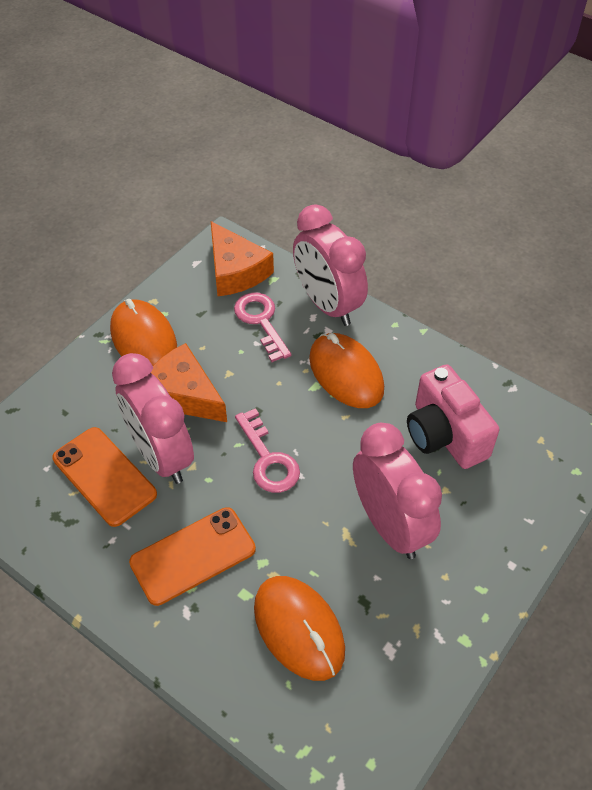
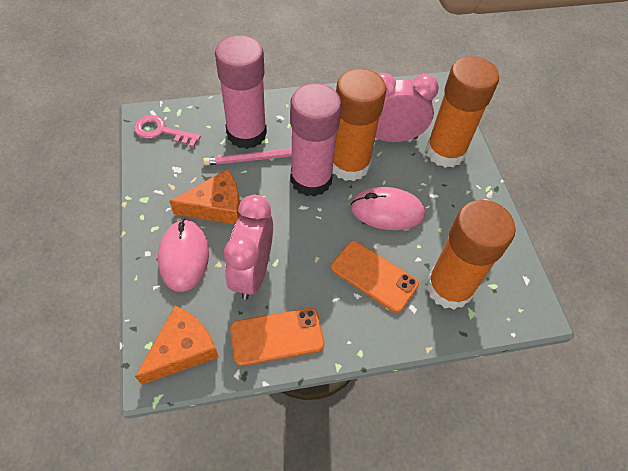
orange glue stick: none = 0 -> [332,68,386,181] [425,56,499,168] [427,200,516,309] = 3
orange mouse: [110,299,177,366] [254,576,345,681] [309,333,384,408] = 3 -> none = 0
pink camera: [407,364,499,469] = 1 -> none = 0
pink clock: [112,353,194,484] [293,204,368,326] [353,423,442,559] = 3 -> [224,195,273,300] [375,73,439,142] = 2
pink glue stick: none = 0 -> [215,35,267,149] [290,83,342,197] = 2
pink key: [234,293,292,362] [235,408,300,493] = 2 -> [134,115,201,147] = 1
pink mouse: none = 0 -> [158,219,209,292] [351,187,425,230] = 2
pink pencil: none = 0 -> [203,148,292,166] = 1

